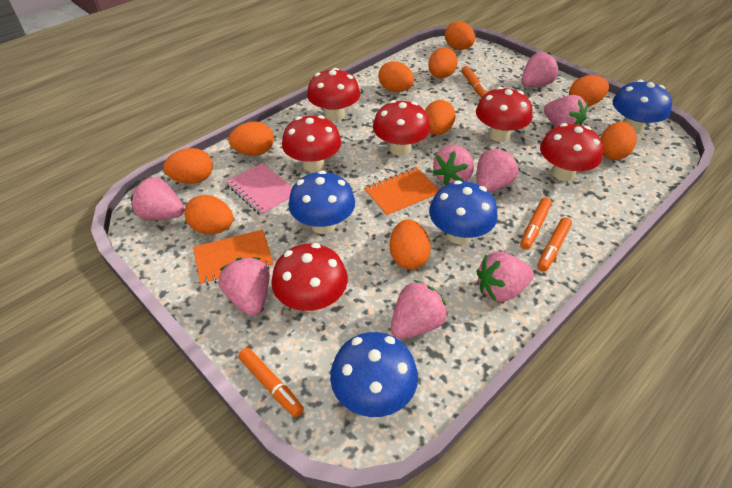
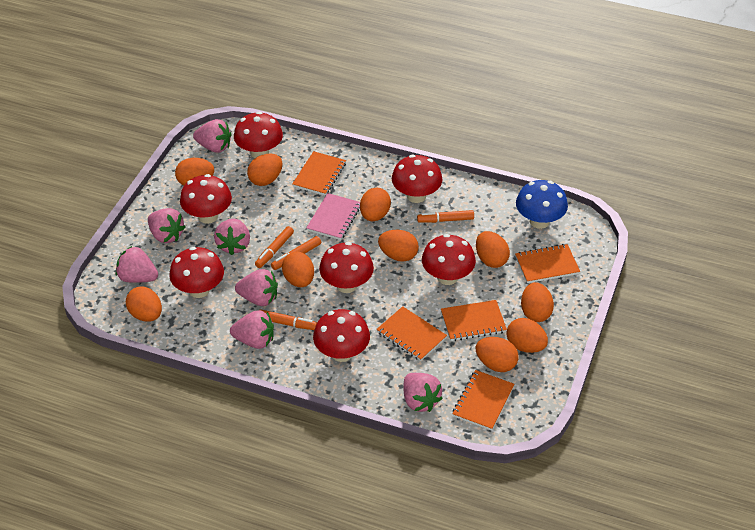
blue mushroom: [288,170,355,234] [330,332,418,417] [429,180,498,244] [613,80,672,134] = 4 -> [516,180,568,229] = 1
orange notebook: [193,230,274,286] [364,167,439,218] = 2 -> [292,151,346,196] [376,306,447,361] [441,300,507,341] [452,370,514,431] [515,244,580,283] = 5
pink strawberry: [130,177,185,220] [219,257,270,316] [391,280,448,339] [432,145,474,186] [476,252,534,302] [477,148,519,192] [521,52,559,87] [544,95,588,127] = 8 -> [116,246,158,283] [148,208,185,243] [193,119,231,153] [214,219,250,255] [230,310,274,349] [235,269,278,306] [404,373,443,412] = 7
red mushroom: [271,243,348,313] [282,115,341,172] [307,68,360,121] [373,100,430,156] [476,87,532,142] [540,123,603,181] = 6 -> [169,247,224,298] [180,174,232,224] [234,111,283,158] [313,309,370,362] [319,242,374,293] [392,155,442,203] [422,234,476,285] = 7

